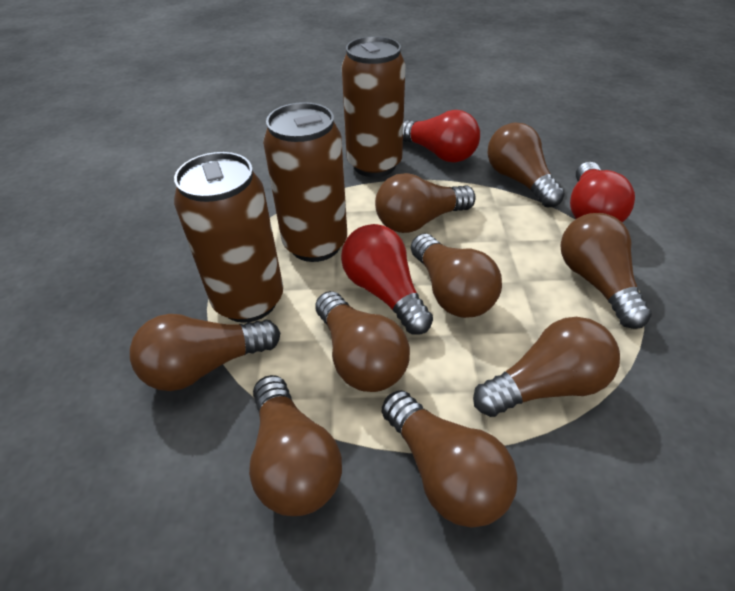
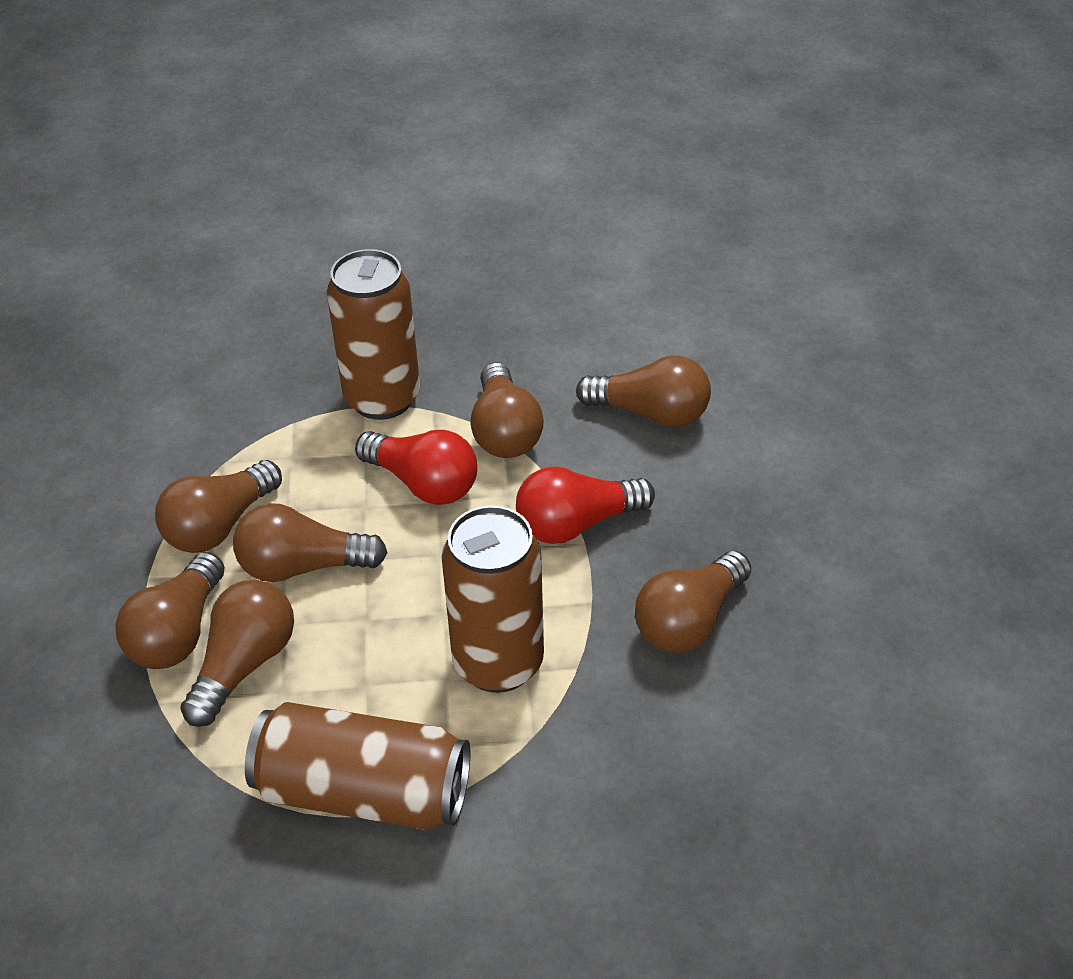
brown light bulb: [130,314,280,391] [249,375,342,516] [315,291,410,392] [375,173,476,233] [382,390,517,528] [411,234,502,318] [473,317,620,417] [488,123,565,208] [561,213,652,329] = 9 -> [115,552,225,669] [155,460,282,553] [180,580,294,727] [233,503,387,582] [470,362,544,458] [576,355,711,427] [635,551,751,653] = 7
red light bulb: [341,224,433,335] [403,110,480,163] [570,162,635,223] = 3 -> [355,430,477,505] [516,466,655,544] = 2

